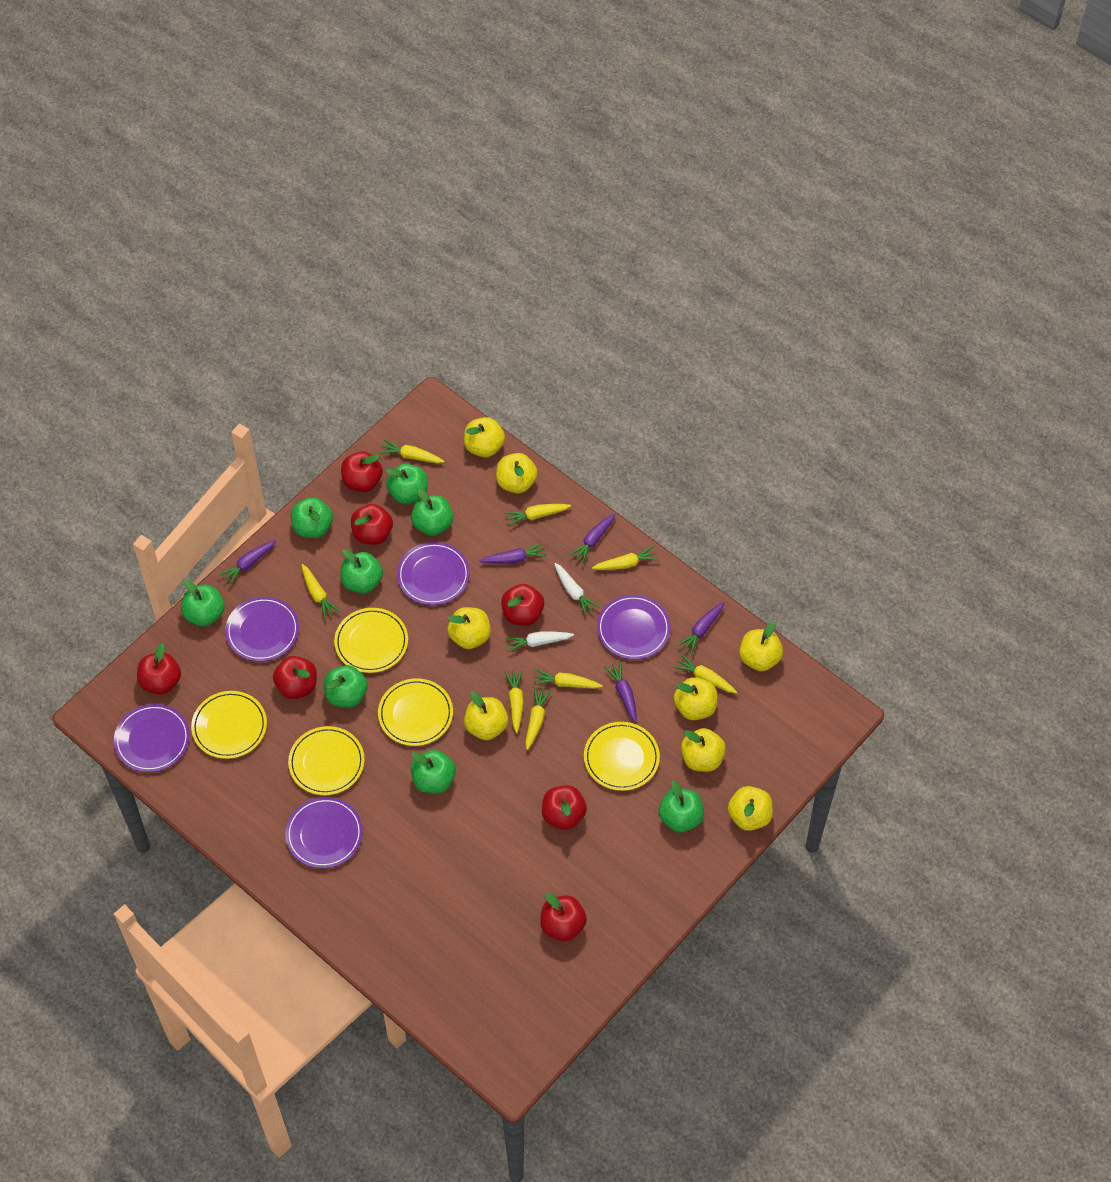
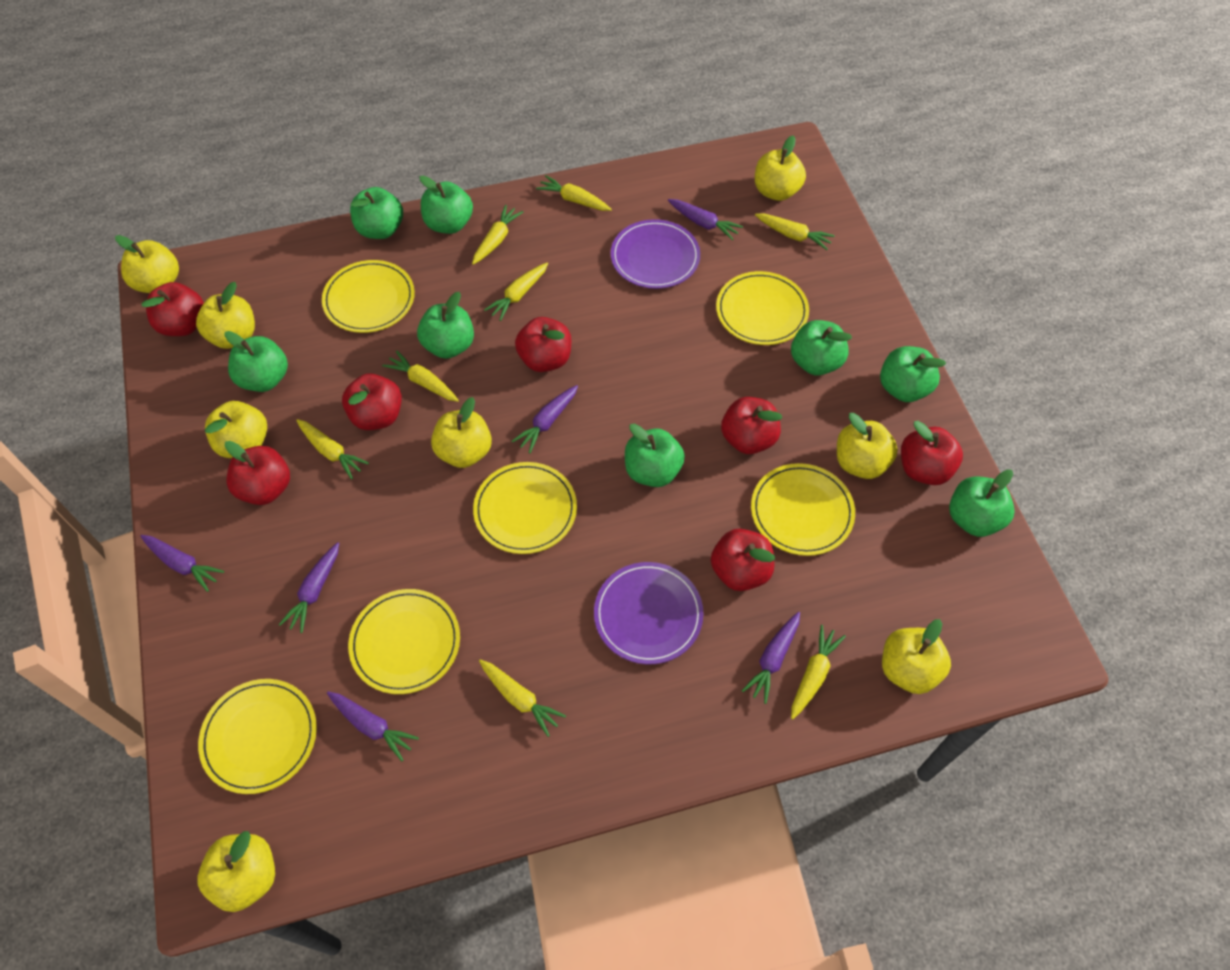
purple carrot: [219,540,276,586] [479,543,547,564] [569,513,615,564] [605,661,637,723] [677,602,724,655] = 5 -> [141,535,224,592] [279,542,339,633] [327,691,419,761] [512,385,578,453] [668,199,743,240] [742,612,800,704] = 6
purple plate: [114,704,190,772] [225,597,299,662] [285,797,363,868] [397,542,470,605] [597,595,671,660] = 5 -> [594,562,704,664] [611,219,700,289] = 2
white carrot: [505,632,574,653] [554,563,600,616] = 2 -> none = 0
yellow plate: [191,691,267,759] [288,726,365,795] [334,608,408,673] [378,678,453,746] [584,722,660,791] = 5 -> [198,679,317,794] [322,260,415,333] [348,589,460,694] [473,462,577,554] [716,271,809,345] [751,463,855,556] = 6

